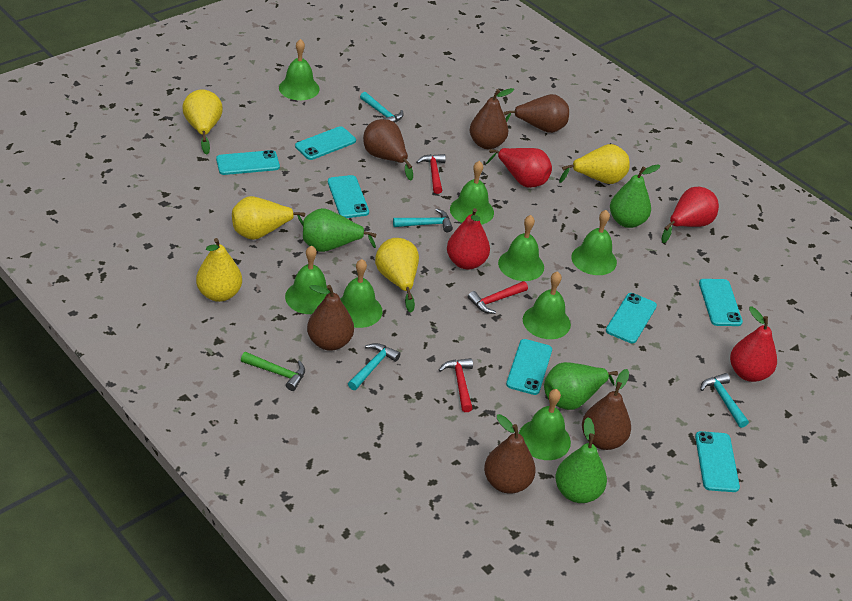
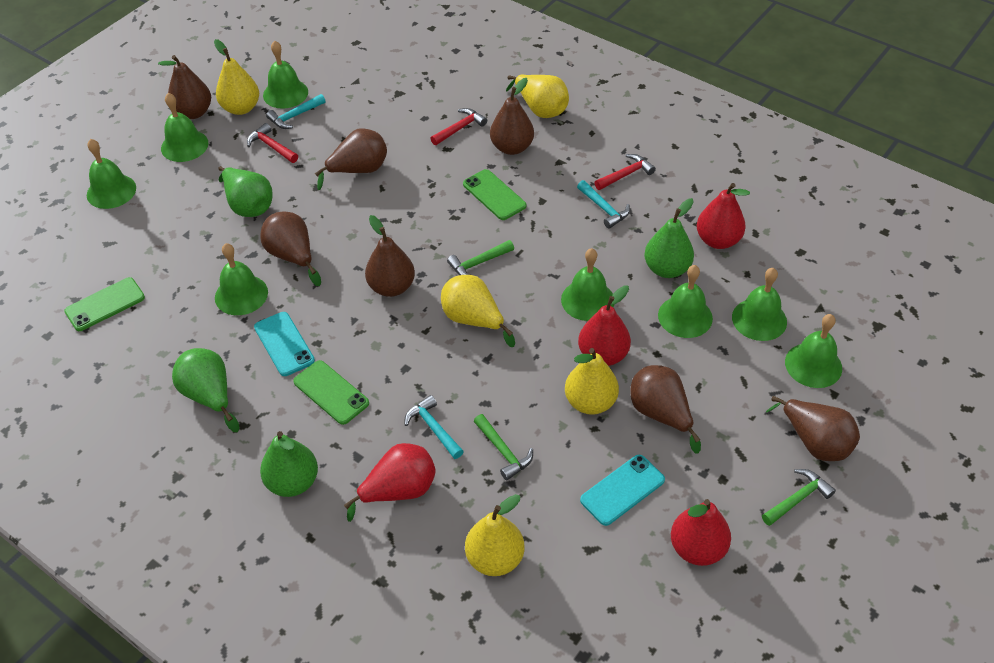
brown pear: [307,285,354,351] [363,119,413,181] [470,88,514,149] [484,414,536,494] [504,94,569,133] [582,369,631,450] = 6 -> [158,55,211,119] [260,211,321,286] [315,128,387,190] [365,215,415,297] [490,78,534,155] [630,365,701,453] [766,396,860,461] = 7
green hammer: [241,352,305,391] = 1 -> [447,240,514,275] [474,414,533,480] [762,469,836,526] = 3
green phone: none = 0 -> [64,277,145,331] [293,360,369,425] [463,169,526,220] = 3
turquoise hammer: [348,343,401,390] [360,92,403,122] [393,208,453,232] [700,373,749,428] = 4 -> [266,94,326,129] [404,395,464,459] [577,180,630,229] = 3
turquoise phone: [216,150,280,175] [295,126,356,160] [328,175,369,218] [506,339,552,395] [606,293,657,343] [695,431,740,492] [699,279,743,326] = 7 -> [254,312,315,376] [580,455,665,526] = 2

